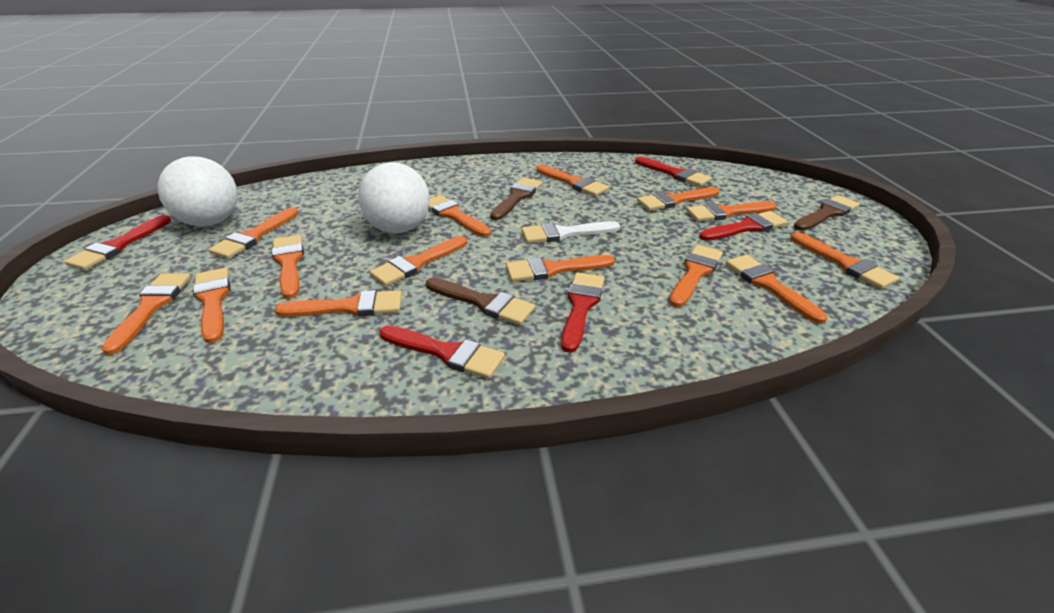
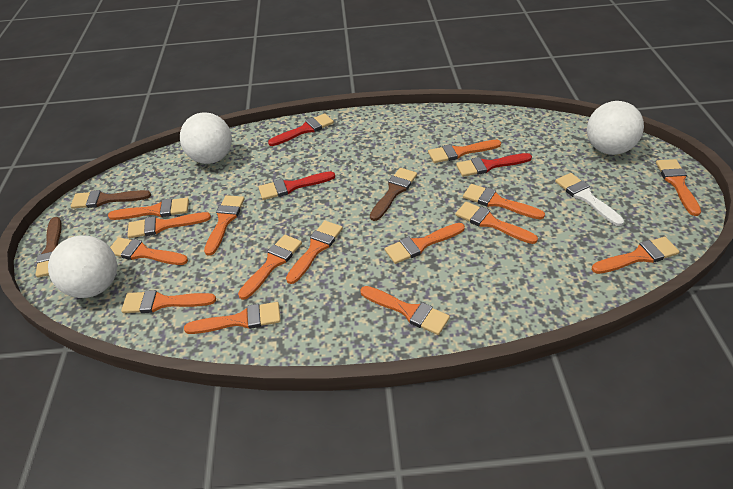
orange brush: [101,273,191,355] [193,268,230,343] [208,208,299,259] [272,235,304,299] [275,290,402,317] [370,236,467,286] [428,195,491,237] [506,255,615,282] [537,165,609,196] [637,187,719,211] [669,245,723,307] [686,202,776,221] [725,255,827,324] [791,232,899,289] = 14 -> [108,198,189,220] [110,237,188,265] [121,290,216,313] [127,212,211,238] [184,302,281,334] [204,195,245,256] [238,235,302,300] [286,221,343,284] [360,286,450,335] [385,223,465,264] [428,140,501,163] [455,202,538,244] [463,184,545,220] [592,237,680,274] [656,159,701,216] = 15
red brush: [64,215,171,270] [380,326,505,379] [561,272,604,353] [635,157,712,187] [699,211,788,241] = 5 -> [258,171,335,200] [268,113,334,146] [456,153,532,177] = 3
white ball: [158,156,238,226] [358,163,430,234] = 2 -> [48,235,117,298] [180,113,232,164] [587,101,644,155] = 3

